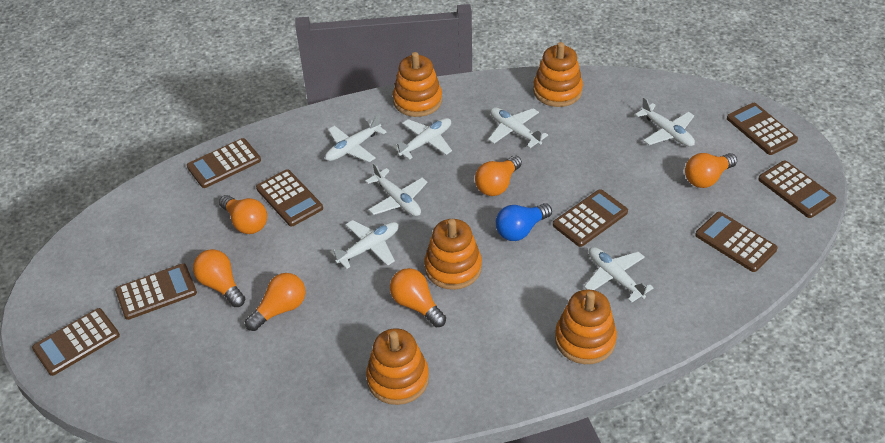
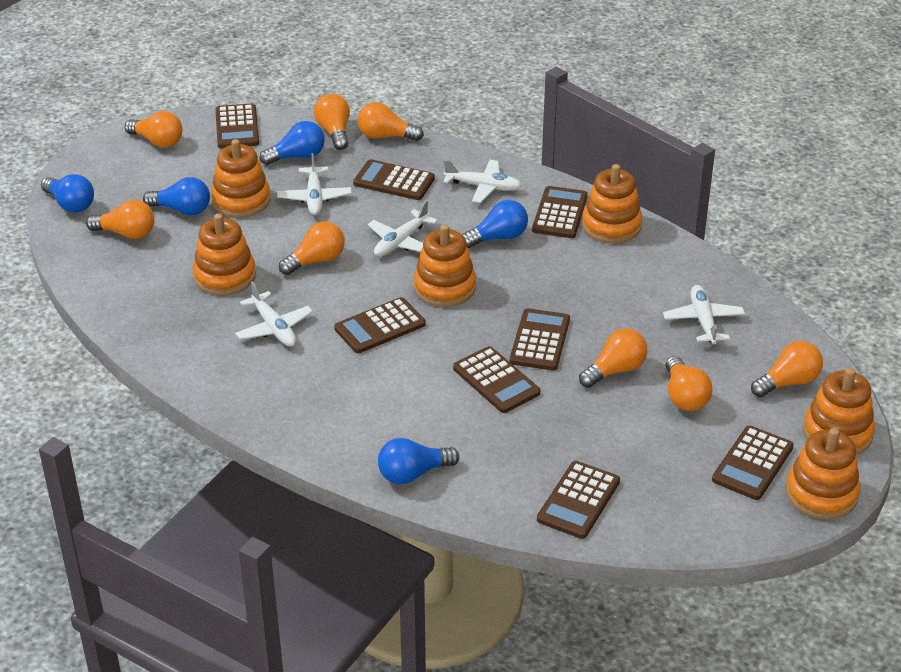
blue light bulb: [496,203,552,241] = 1 -> [41,174,94,213] [143,177,210,216] [259,121,325,165] [378,438,459,484] [462,200,528,248] = 5
orange light bulb: [193,249,245,307] [219,195,267,234] [245,273,305,331] [390,268,446,327] [475,155,522,196] [685,153,737,188] = 6 -> [86,200,155,239] [125,111,183,148] [279,221,345,275] [314,94,350,150] [358,102,424,141] [579,328,647,388] [665,356,713,411] [751,341,823,397] = 8
orange stacking toy: [366,328,429,405] [393,52,442,117] [425,219,482,290] [533,42,583,107] [555,289,617,364] = 5 -> [193,213,256,295] [211,139,270,217] [414,224,476,307] [582,164,642,243] [786,428,860,519] [803,368,875,455] = 6
white plane: [325,114,387,162] [330,220,399,269] [365,163,428,216] [392,118,452,160] [488,107,548,148] [584,247,654,303] [635,97,695,147] = 7 -> [235,281,313,347] [277,153,352,215] [368,200,438,257] [443,160,522,203] [663,285,745,344] = 5

